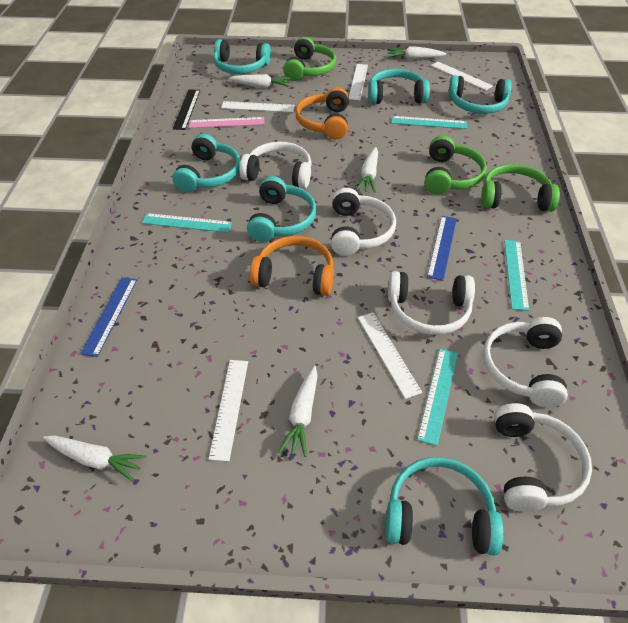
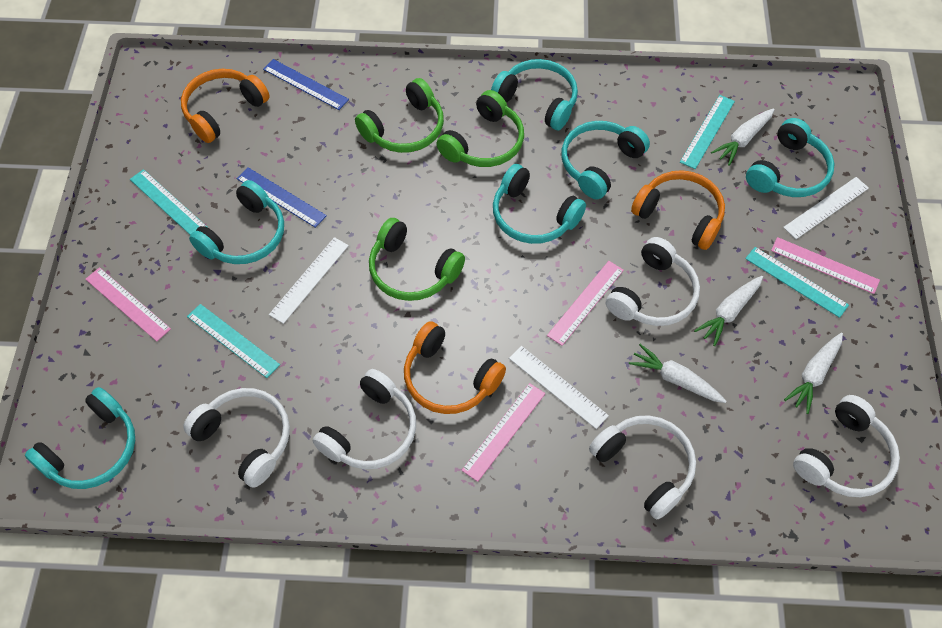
black ruler: [173,89,200,130] = 1 -> none = 0
orange headphones: [250,236,334,296] [295,87,349,139] = 2 -> [181,69,270,143] [404,321,506,414] [631,170,725,250] = 3
pink ruler: [189,117,264,128] = 1 -> [85,267,171,342] [462,383,545,482] [547,261,624,346] [771,237,880,294] = 4
white carrot: [43,435,147,482] [229,74,291,88] [278,366,318,457] [356,147,378,193] [387,47,446,60] = 5 -> [629,344,726,403] [694,276,763,346] [711,108,775,166] [784,333,843,414] = 4
white ruler: [209,360,248,462] [221,101,295,112] [349,64,368,100] [358,312,422,399] [431,61,493,90] = 5 -> [269,237,349,324] [509,346,609,429] [783,177,869,239] = 3

